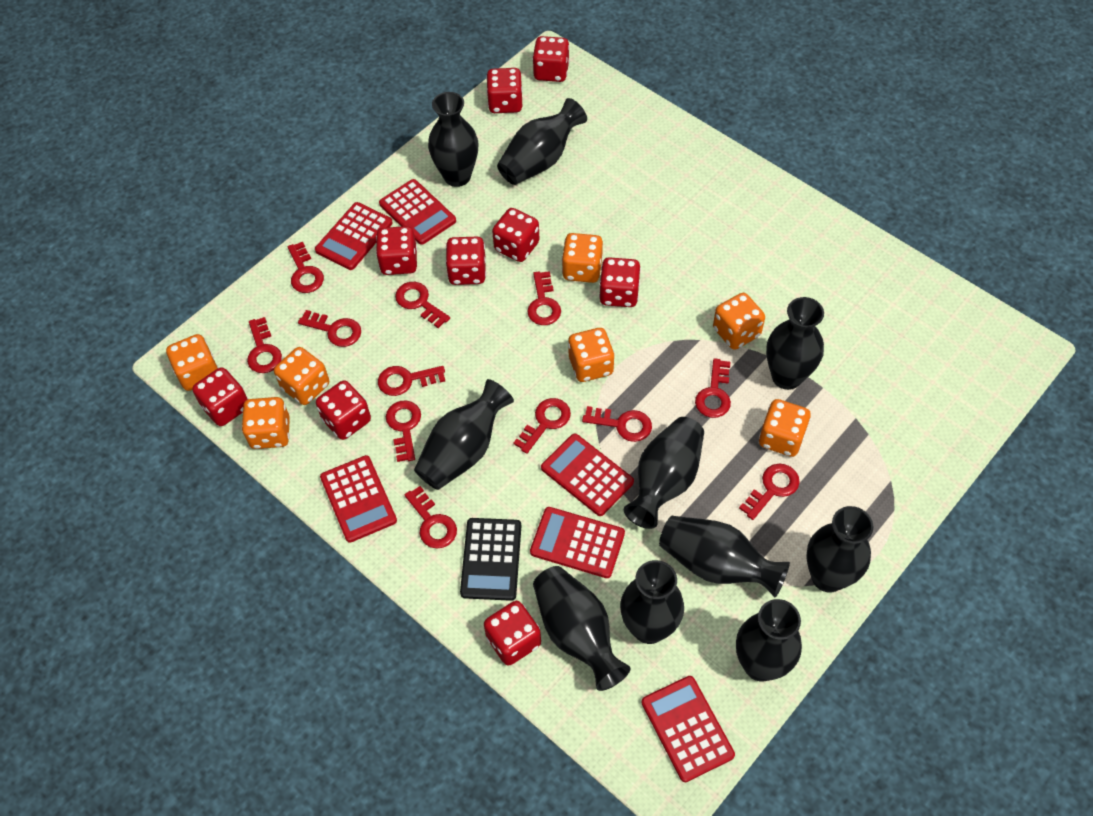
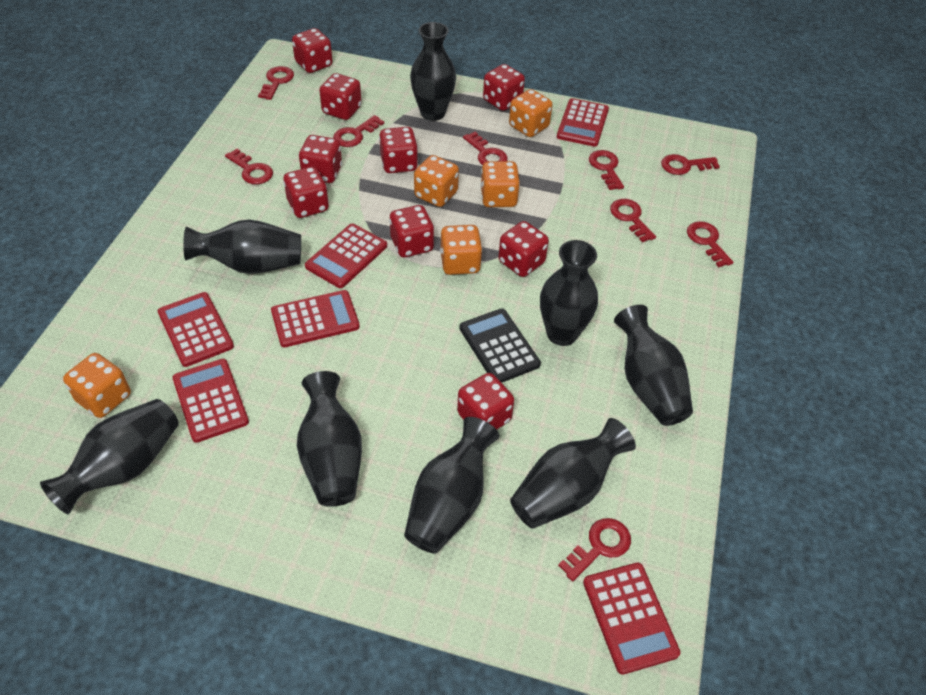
black vase: [414,379,514,490] [428,92,478,187] [497,98,587,185] [533,566,631,691] [620,560,684,644] [624,417,704,529] [659,516,790,597] [736,599,802,681] [766,297,824,390] [806,506,873,593] = 10 -> [40,399,179,515] [183,220,301,274] [297,371,362,507] [404,417,499,553] [410,22,456,121] [510,418,636,529] [540,240,598,346] [614,305,693,426] = 8
orange dice: [166,334,219,391] [241,397,290,449] [274,347,329,405] [562,233,603,283] [568,328,615,382] [713,293,765,350] [759,399,811,457] = 7 -> [63,353,131,418] [414,155,459,207] [440,225,482,275] [480,161,520,207] [509,89,552,137] = 5
red key: [247,317,282,373] [288,242,324,293] [298,310,361,347] [378,366,445,396] [386,400,421,462] [395,282,450,328] [405,486,457,548] [513,398,571,454] [527,271,561,325] [582,406,652,442] [695,358,731,418] [739,464,800,520] = 12 -> [225,149,273,184] [258,66,294,100] [333,115,384,147] [463,132,507,165] [558,518,631,581] [589,150,624,190] [610,199,656,242] [661,154,720,175] [687,221,733,267] = 9

